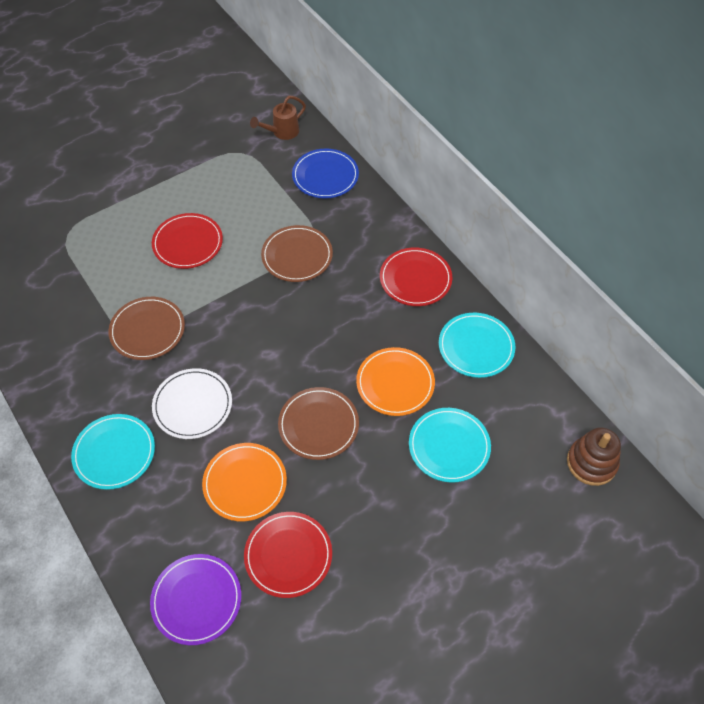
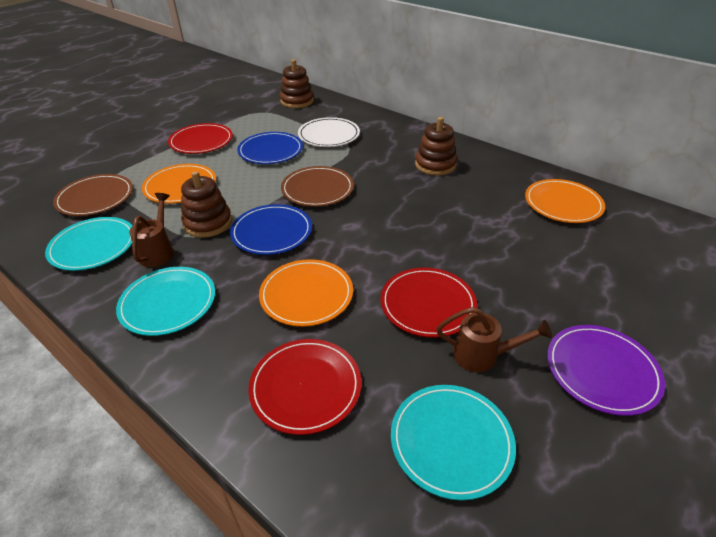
blue plate: [292,149,359,198] = 1 -> [230,204,312,255] [237,132,303,164] = 2
brown plate: [108,297,185,360] [261,225,333,282] [278,387,359,460] = 3 -> [53,174,133,216] [281,166,354,207] = 2
brown stacking toy: [567,427,621,486] = 1 -> [181,171,232,238] [280,59,314,108] [415,117,457,176] = 3
brown watering can: [250,96,306,140] = 1 -> [129,193,174,267] [436,307,552,373] = 2
orange plate: [202,443,287,521] [356,347,435,416] = 2 -> [142,164,216,204] [259,259,353,327] [525,179,605,223] = 3

